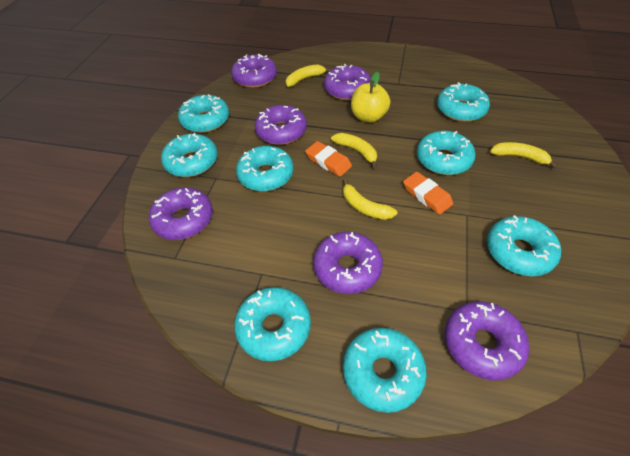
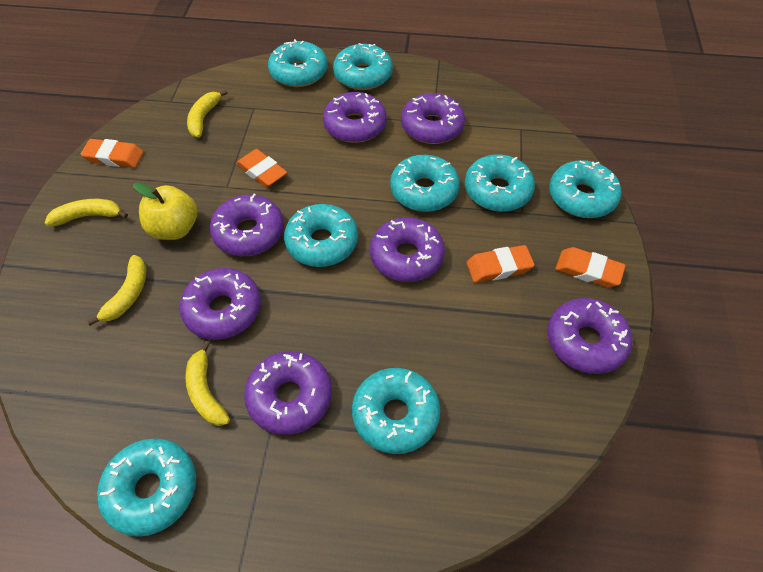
orange eraser: [305,141,352,177] [403,172,453,215] = 2 -> [81,139,144,168] [236,149,287,188] [466,245,535,283] [555,247,626,288] = 4
purple donut: [149,188,213,240] [231,54,277,88] [255,105,307,145] [313,232,383,294] [324,64,371,100] [445,301,529,381] = 6 -> [179,268,261,340] [210,194,284,256] [244,351,332,435] [323,92,387,143] [370,217,445,282] [401,93,465,144] [547,298,633,374] = 7

